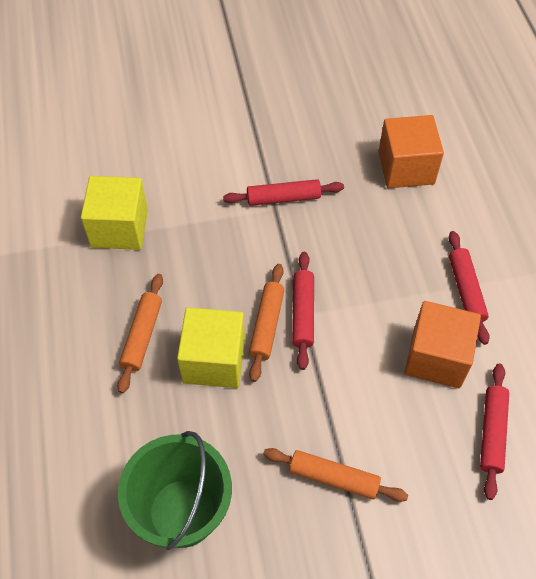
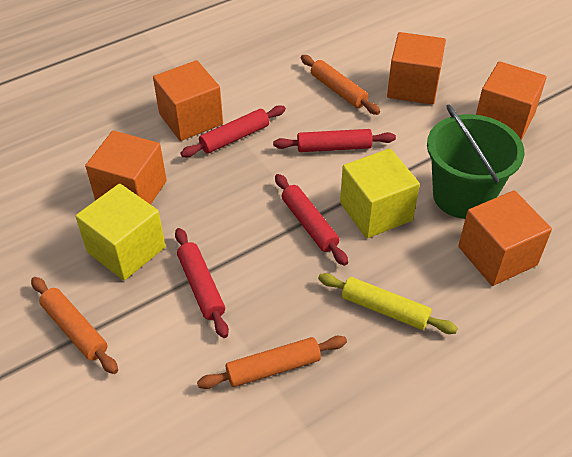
orange cube: [378,115,444,188] [404,301,481,388] = 2 -> [85,131,167,205] [153,60,223,141] [387,32,446,105] [458,190,552,286] [476,61,547,140] = 5
yellow rolling pin: none = 0 -> [318,273,458,334] = 1

